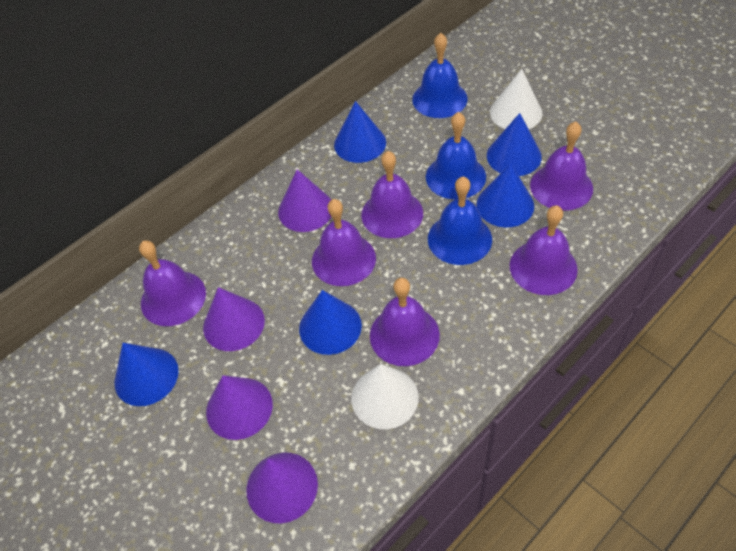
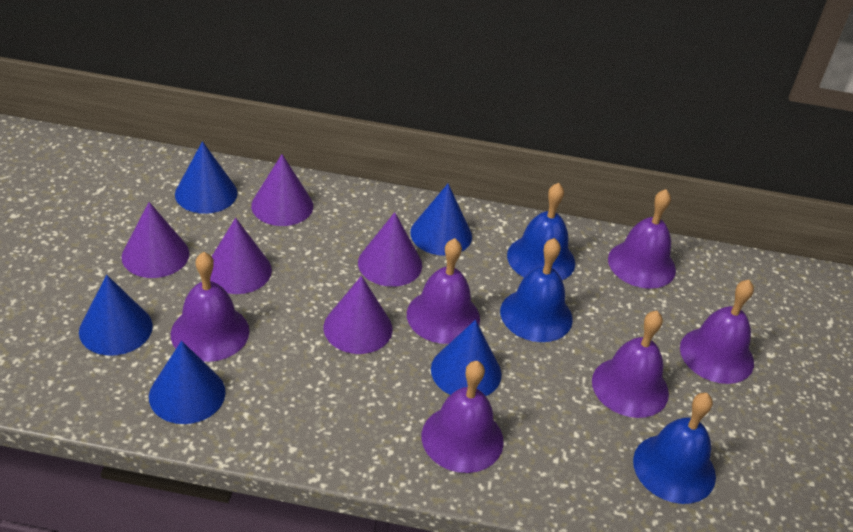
purple cone: [203,287,265,351] [206,375,273,440] [246,452,318,524] [278,169,331,232] = 4 -> [121,202,189,278] [210,218,272,294] [251,154,313,226] [324,276,393,354] [358,212,422,287] = 5
white cone: [351,364,419,429] [490,69,543,129] = 2 -> none = 0

